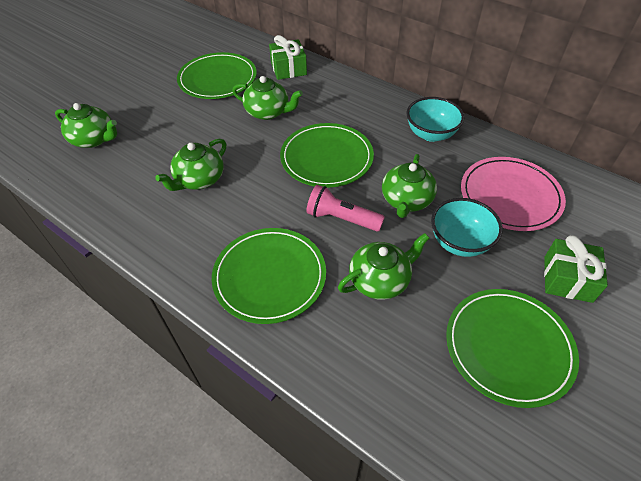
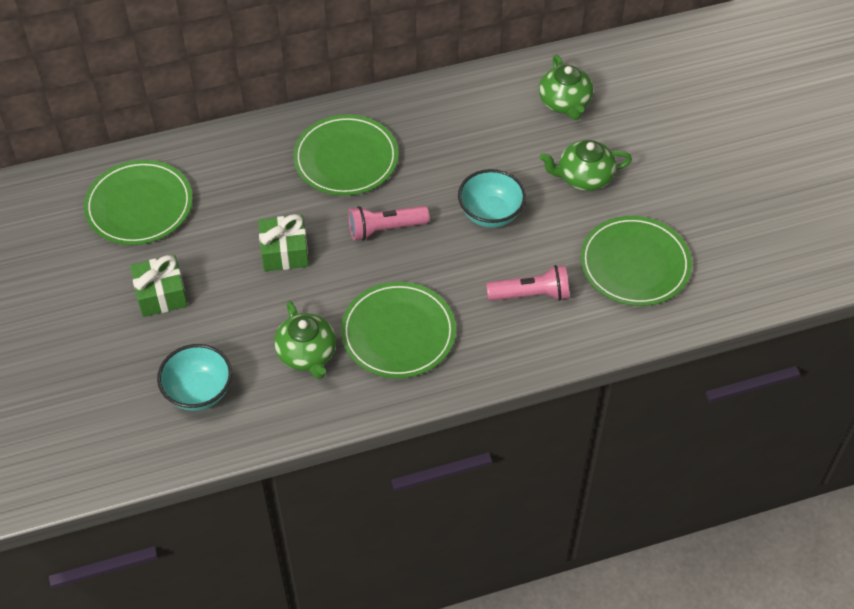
green teapot: [55,103,117,148] [155,138,226,191] [232,76,303,120] [338,233,429,300] [382,154,437,218] = 5 -> [274,301,336,379] [539,55,593,120] [539,140,632,191] = 3
pink flashlight: [306,185,385,231] = 1 -> [348,206,429,241] [486,265,569,301] = 2
pink plate: [461,157,566,231] = 1 -> none = 0

